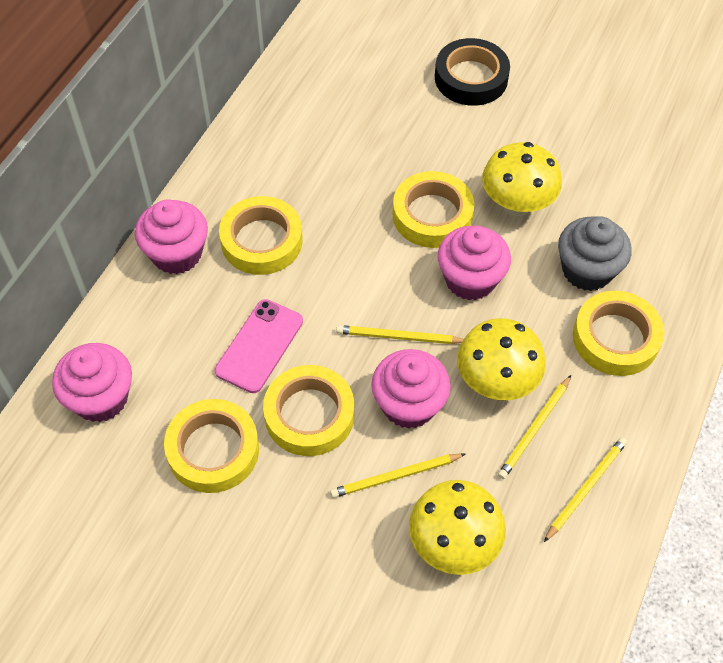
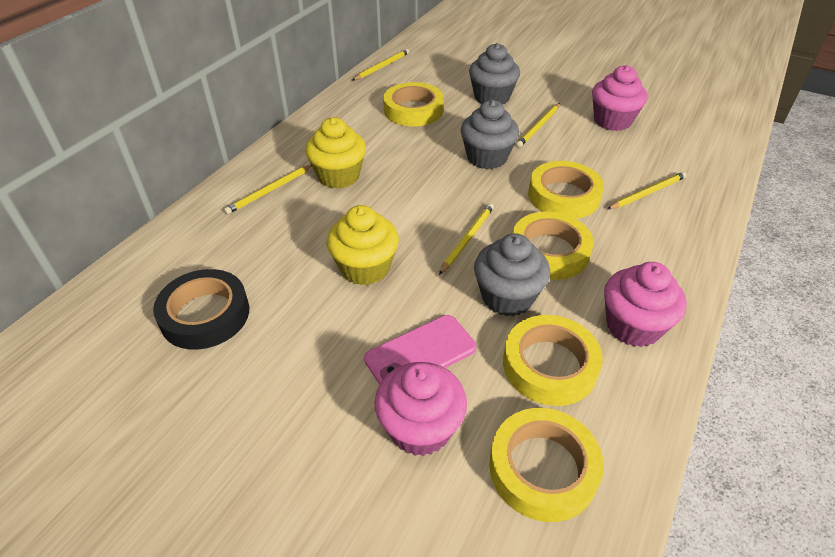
grey cupcake: [558,216,632,291] = 1 -> [460,100,519,169] [469,43,520,105] [474,233,550,316] = 3
pink cupcake: [52,343,132,422] [135,199,208,274] [371,349,451,429] [438,226,511,300] = 4 -> [375,362,467,456] [592,65,648,131] [604,262,687,347] = 3
yellow cupcake: none = 0 -> [305,117,366,189] [327,205,399,285] = 2
yellow mushroom: [409,480,506,575] [457,318,546,400] [482,142,562,216] = 3 -> none = 0
yellow pencil: [330,453,465,498] [336,325,463,344] [498,375,571,479] [544,437,627,542] = 4 -> [224,165,312,214] [353,49,409,80] [439,203,494,275] [516,103,560,147] [607,172,687,209] = 5

